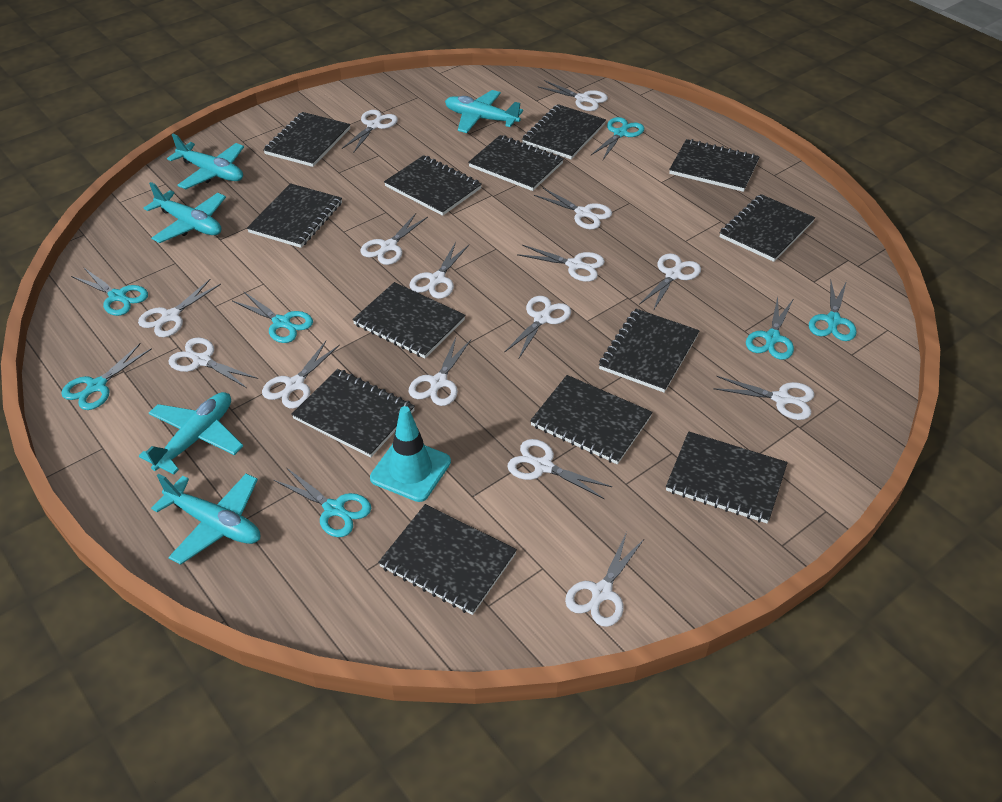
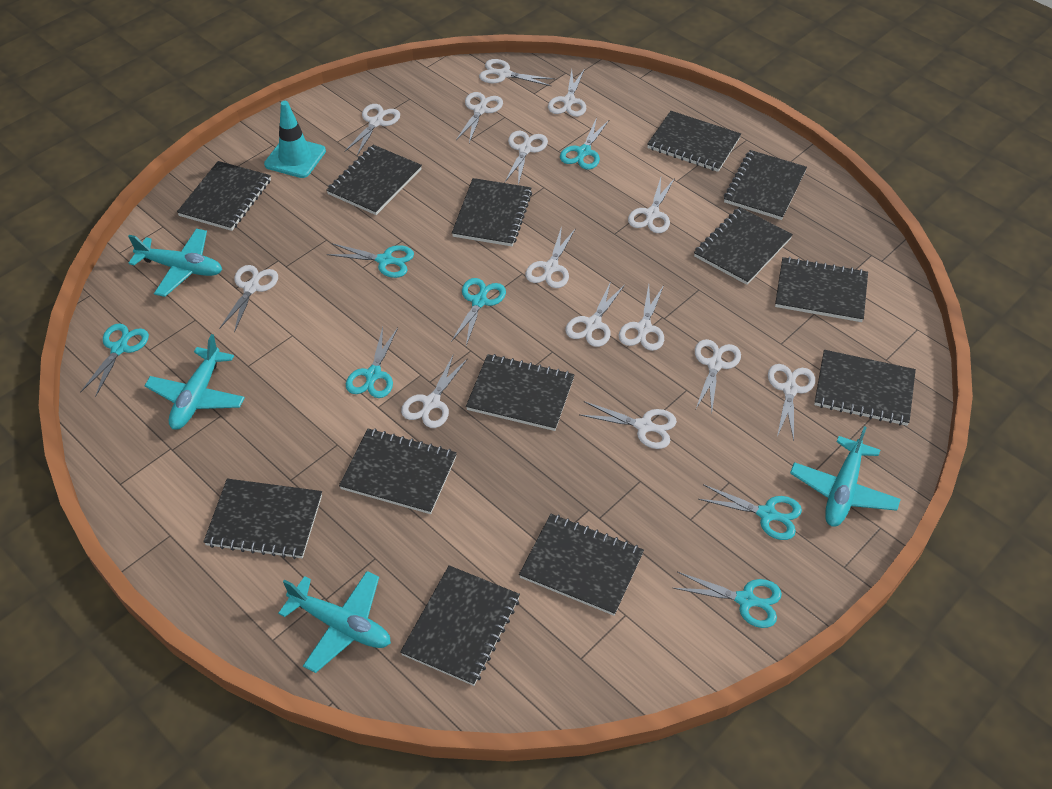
turquoise plane: [139,392,243,474] [144,182,226,243] [151,473,260,565] [167,134,244,189] [445,90,523,133] = 5 -> [128,229,222,297] [144,334,245,430] [278,571,391,673] [790,426,901,527] = 4
white scissors: [138,279,221,337] [169,337,258,388] [262,341,340,409] [342,110,398,153] [360,213,428,265] [409,337,471,406] [410,242,469,299] [505,296,571,358] [507,439,612,499] [517,245,605,282] [534,187,612,229] [539,80,608,111] [565,532,645,627] [639,253,701,311] [713,376,815,420] = 15 -> [219,265,278,333] [344,104,400,156] [401,354,468,428] [456,92,503,143] [479,59,554,86] [504,131,548,185] [525,226,576,288] [548,69,586,117] [565,281,625,347] [580,401,677,449] [618,285,664,351] [628,178,675,233] [695,339,741,413] [768,364,815,441] = 14

